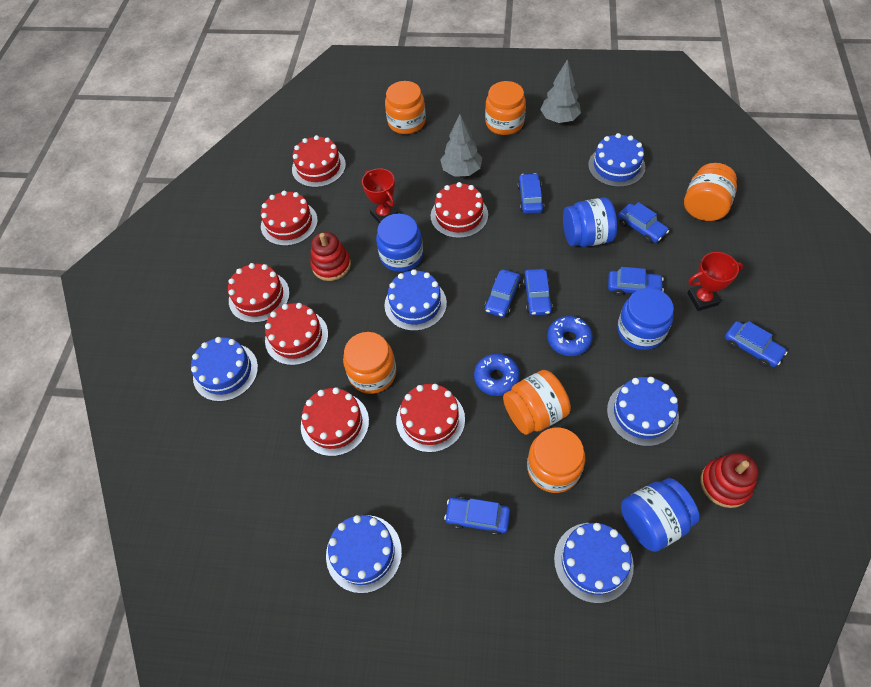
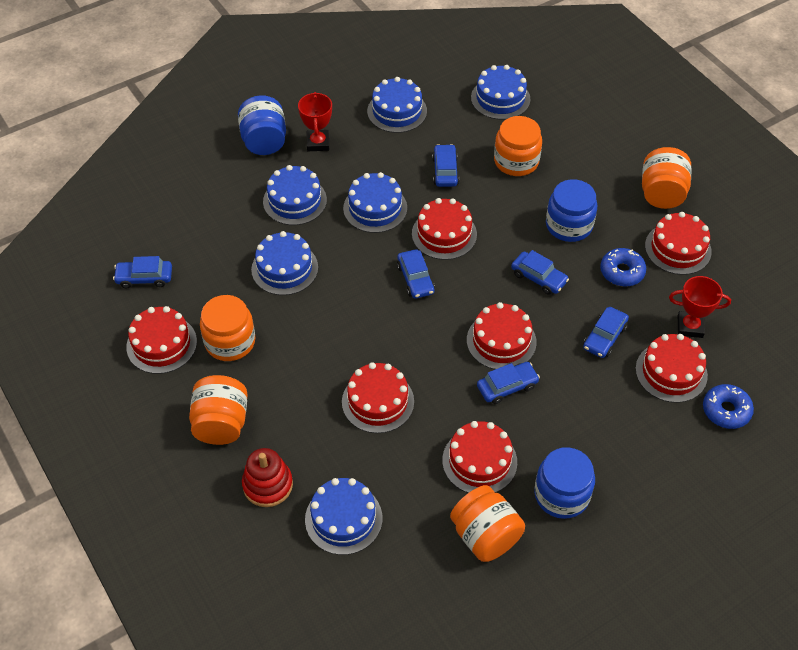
blue car: [444,497,510,535] [485,269,521,317] [517,173,544,214] [523,269,553,315] [608,267,664,296] [618,202,669,243] [725,321,787,367] = 7 -> [113,256,172,288] [397,249,435,299] [432,144,459,187] [477,362,540,404] [511,250,569,295] [583,307,629,358] = 6
blue jar: [376,214,423,272] [563,197,617,247] [617,288,674,350] [621,478,700,552] = 4 -> [238,95,286,155] [534,447,595,519] [546,179,598,242] = 3
grey tree: [440,114,482,177] [540,59,581,123] = 2 -> none = 0
orange jar: [343,332,396,394] [385,81,426,134] [485,81,526,135] [503,370,571,435] [527,427,585,493] [684,163,737,221] = 6 -> [189,375,248,445] [200,295,255,361] [450,485,525,562] [494,116,542,176] [642,147,691,209] = 5
red stacking toy: [310,232,351,281] [701,453,759,508] = 2 -> [242,448,293,507] = 1

